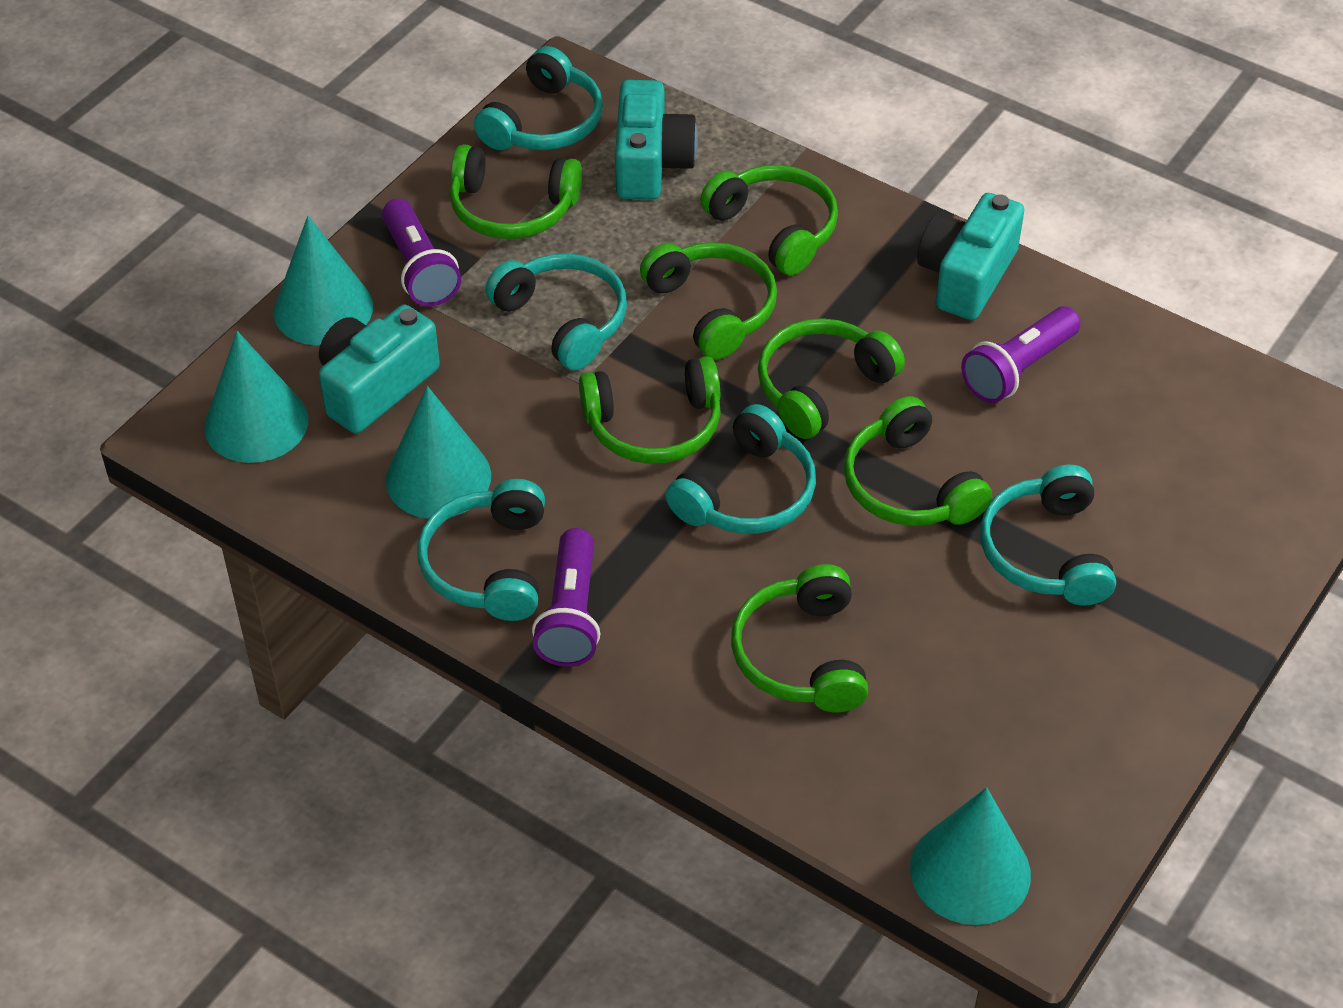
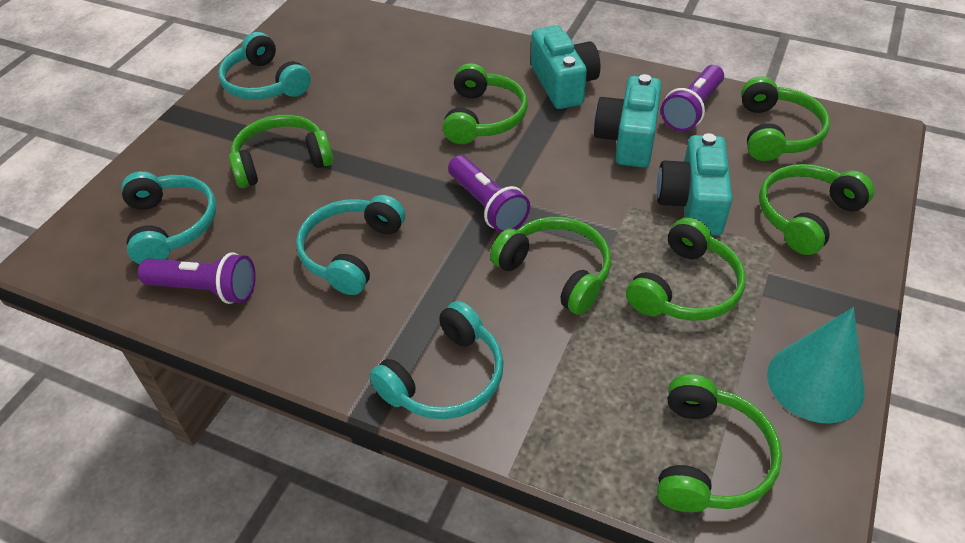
turquoise cone: [204,331,308,463] [273,216,373,345] [386,386,491,519] [910,787,1031,925] = 4 -> [767,307,864,424] = 1
turquoise headphones: [417,479,545,621] [474,46,603,150] [485,253,627,370] [666,404,816,534] [980,465,1116,605] = 5 -> [121,171,216,264] [218,32,311,100] [296,195,405,295] [369,301,504,419] = 4

